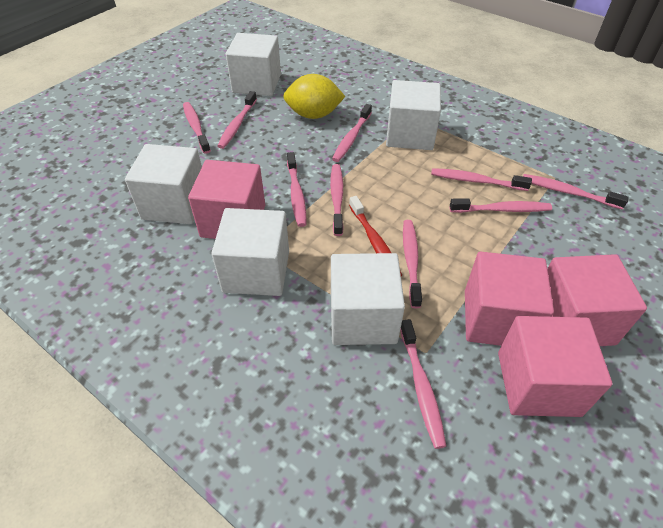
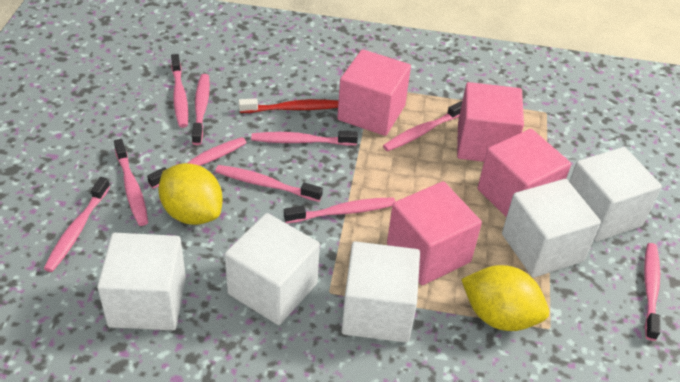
yellow lemon: [283,74,345,119] = 1 -> [158,163,223,225] [461,265,549,331] = 2

